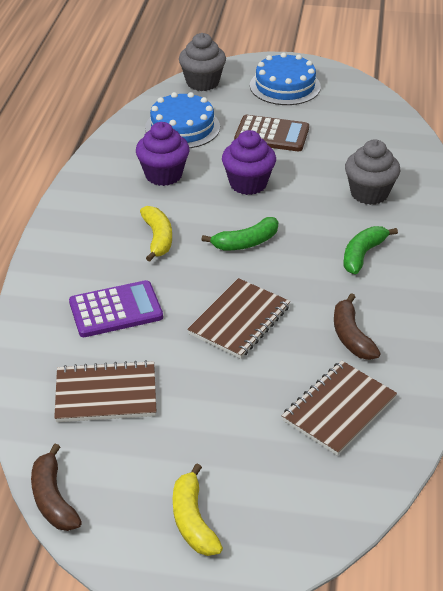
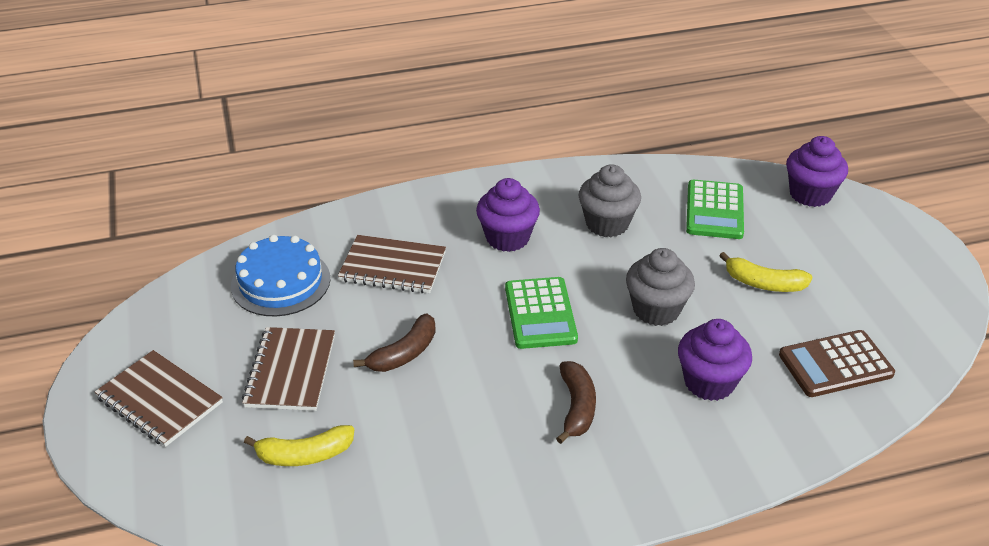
blue cake: [145,92,220,148] [250,52,321,105] = 2 -> [231,235,330,316] = 1
green banana: [202,217,278,250] [344,226,398,274] = 2 -> none = 0
green calculator: none = 0 -> [505,277,578,349] [686,180,744,239] = 2
purple calculator: [69,280,163,337] = 1 -> none = 0
purple cupcake: [136,122,189,186] [222,130,276,195] = 2 -> [476,178,540,252] [678,319,752,401] [786,136,848,207] = 3

